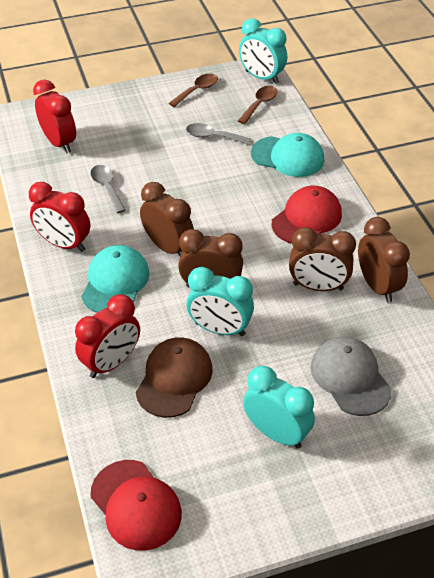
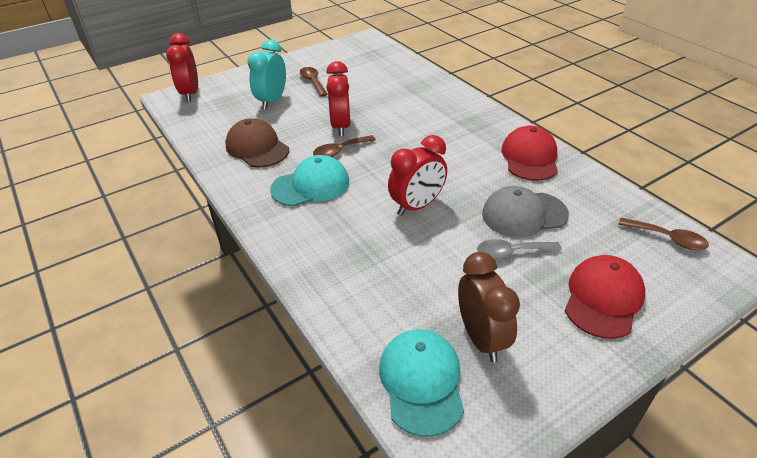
brown clock: [140,182,194,256] [178,229,243,287] [289,227,356,291] [358,217,410,303] = 4 -> [458,252,520,362] = 1
brown spoon: [169,73,218,107] [238,86,278,124] = 2 -> [300,67,328,97] [313,135,376,157] [618,218,709,250] = 3
grey spoon: [91,165,126,213] [186,123,251,145] = 2 -> [477,239,562,259] = 1
turquoise clock: [186,267,254,336] [239,18,287,84] [243,366,315,449] = 3 -> [247,40,286,110] = 1

